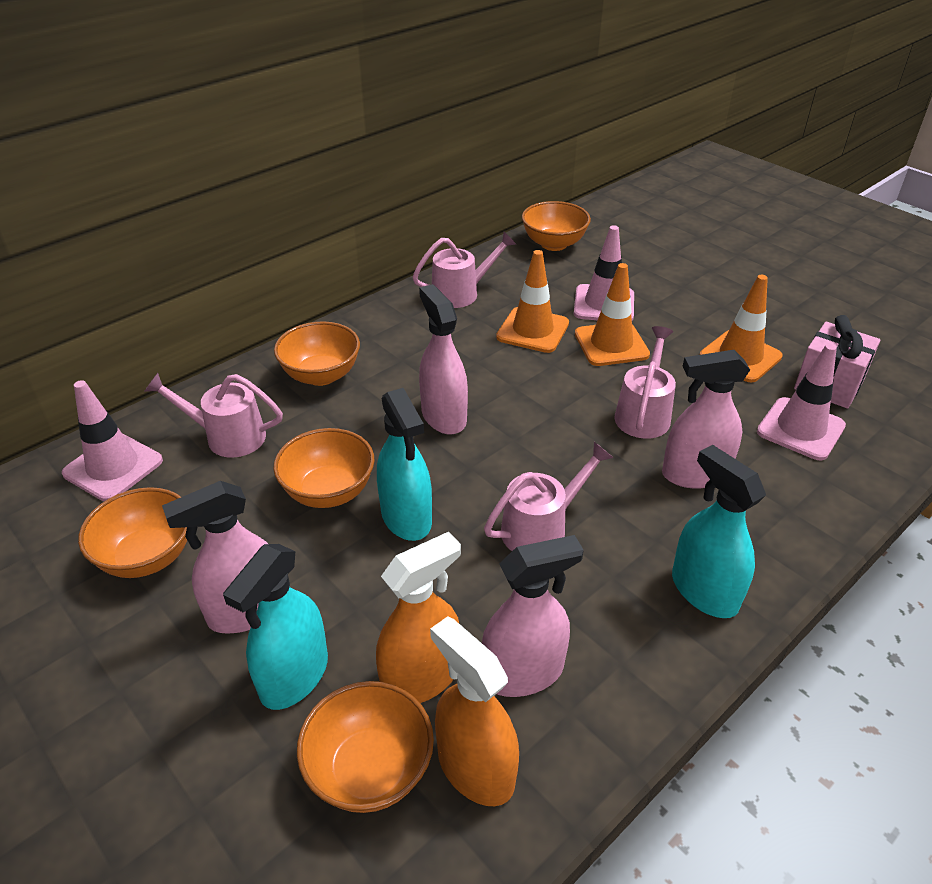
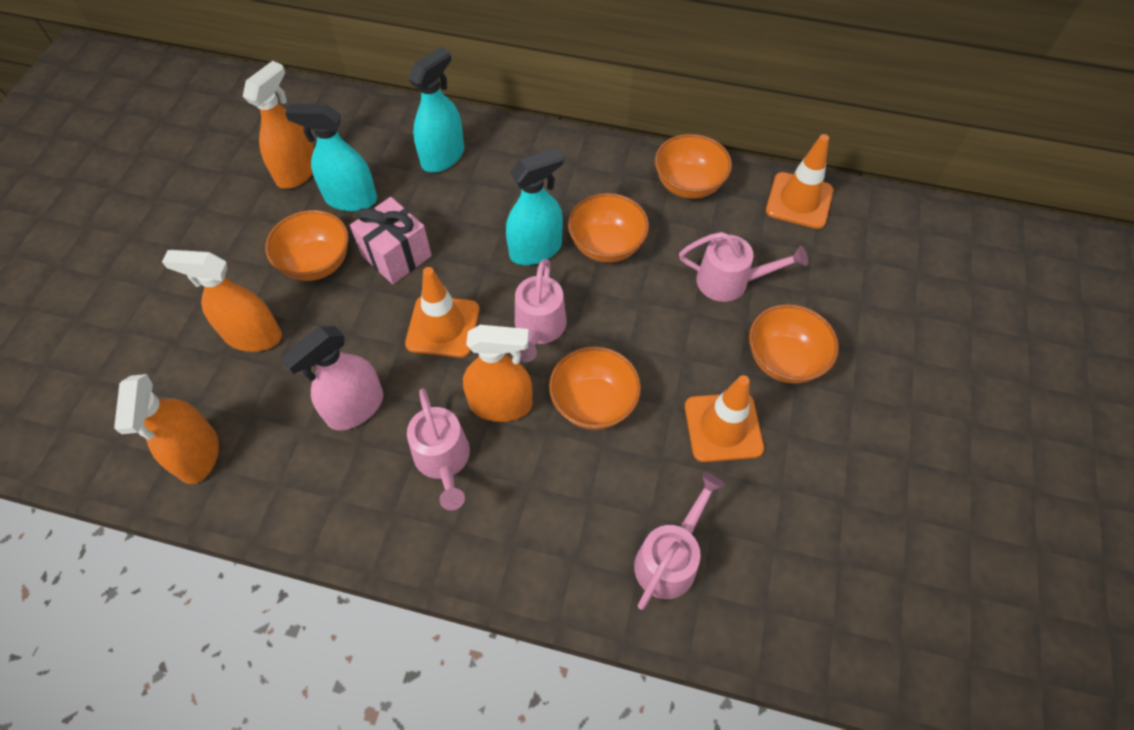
orange spray bottle: [376,532,461,703] [430,616,519,806] = 2 -> [114,374,219,484] [162,250,282,352] [243,61,314,189] [463,325,532,422] = 4
pink spray bottle: [162,481,268,634] [419,284,468,435] [482,535,584,697] [662,350,750,489] = 4 -> [281,326,384,430] = 1
pink traffic cone: [62,380,163,501] [574,225,634,321] [757,344,846,460] = 3 -> none = 0

